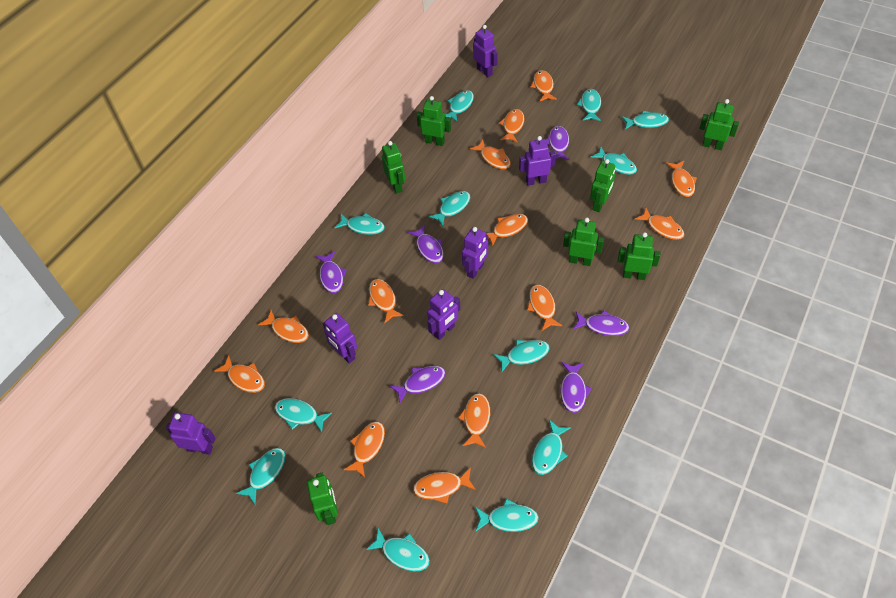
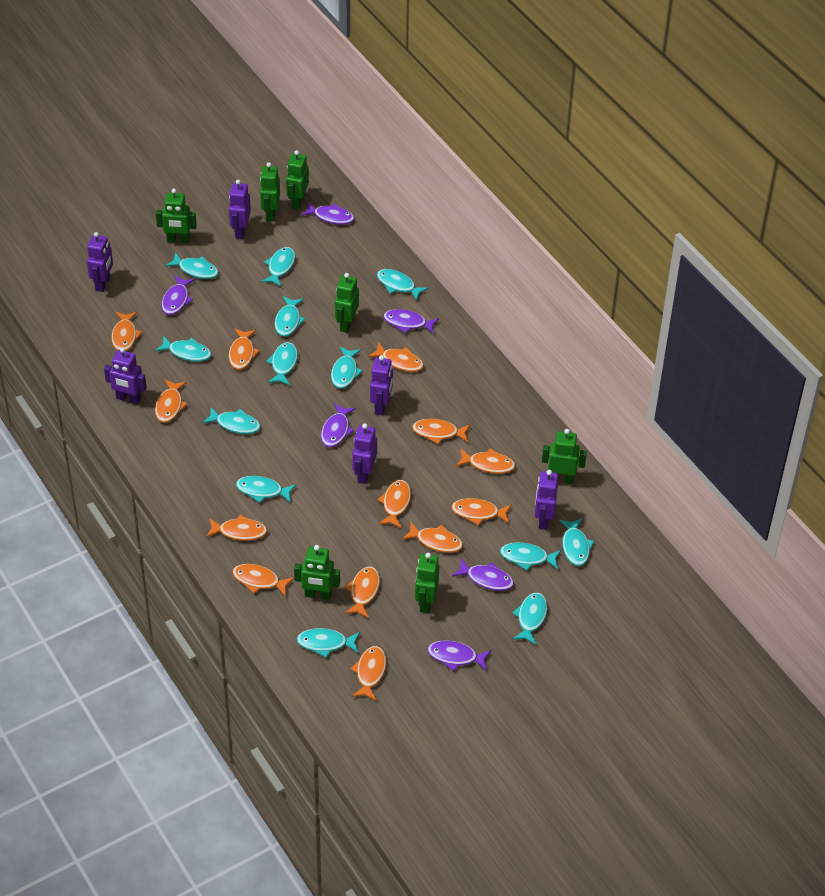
turquoise fish: [236,448,285,504] [275,398,332,432] [335,213,385,235] [366,528,430,572] [428,191,470,226] [446,90,474,122] [475,499,539,532] [493,340,550,372] [532,420,570,475] [577,89,601,121] [590,147,637,175] [622,111,669,130] = 12 -> [155,336,212,362] [165,252,219,279] [202,407,261,434] [236,476,296,503] [261,247,296,286] [266,342,298,385] [275,296,306,336] [297,628,360,658] [331,346,363,389] [377,269,429,301] [500,542,561,571] [512,593,548,645] [559,518,594,566] = 13

